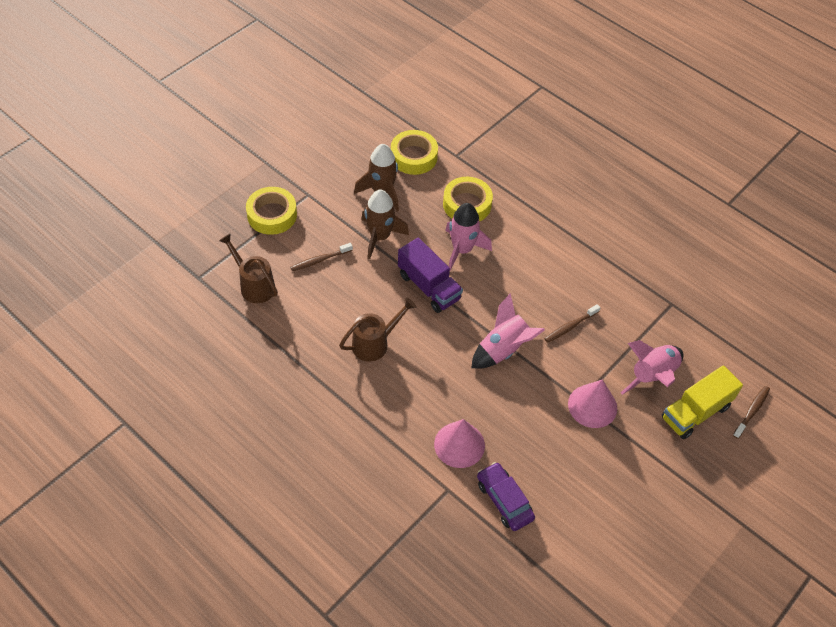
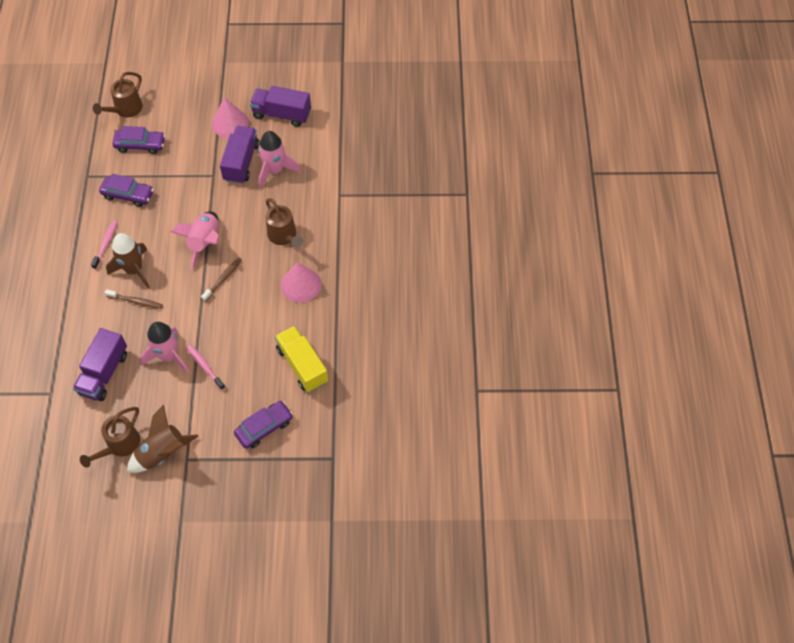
brown toothbrush: [290,243,353,271] [544,304,600,343] [733,386,770,439] = 3 -> [105,289,163,309] [201,258,242,302] = 2
brown watering can: [219,233,278,303] [339,297,416,362] = 2 -> [80,407,140,468] [93,72,143,117] [266,198,303,247] = 3
pink toothbrush: none = 0 -> [91,220,117,269] [187,345,225,390] = 2
purple car: [477,462,535,531] = 1 -> [99,174,154,207] [113,126,165,154] [234,401,293,449] = 3
purple truck: [398,238,463,313] = 1 -> [73,328,127,401] [220,126,259,184] [250,86,311,127] = 3
yellow tape: [246,187,297,235] [391,130,438,175] [443,177,493,222] = 3 -> none = 0

